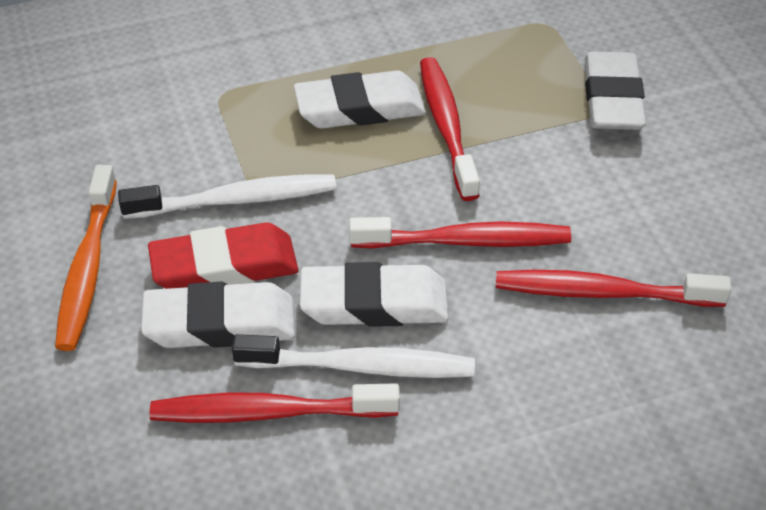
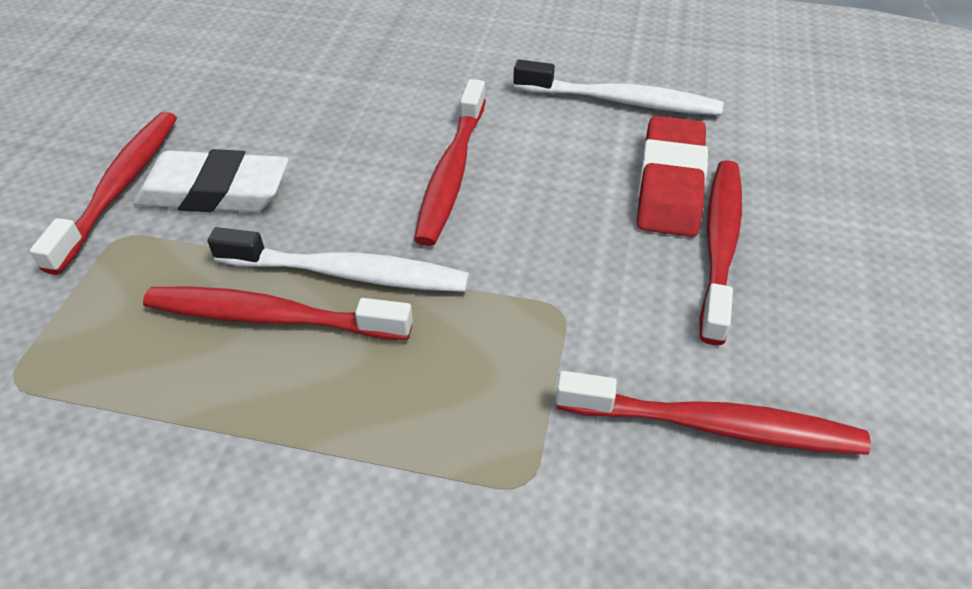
orange toothbrush: [55,165,117,351] = 1 -> none = 0
red toothbrush: [150,383,400,423] [349,217,571,249] [420,57,480,201] [496,270,731,307] = 4 -> [30,112,177,275] [143,286,413,340] [414,79,486,246] [556,371,871,455] [699,160,742,345] = 5
white eraser: [141,282,295,348] [294,70,426,129] [300,262,449,327] [585,51,646,130] = 4 -> [133,149,289,212] = 1

